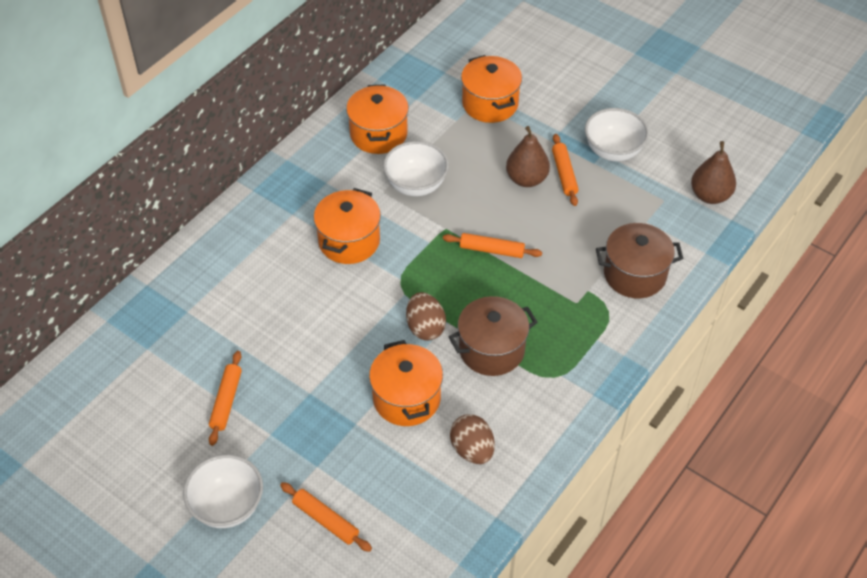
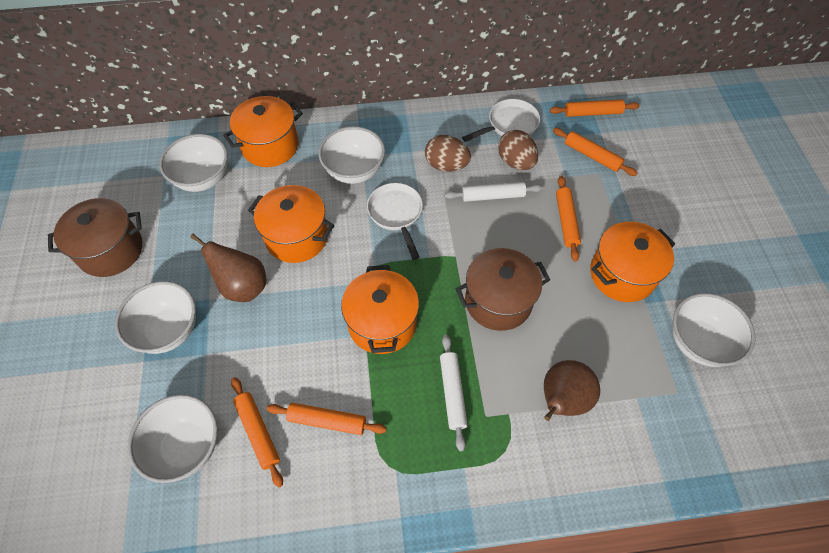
orange rolling pin: [209,351,242,446] [280,482,372,552] [443,233,542,258] [552,134,578,206] = 4 -> [231,377,283,488] [267,403,387,435] [550,99,640,117] [553,128,637,176] [556,176,581,261] = 5
white bowl: [183,454,263,528] [383,141,449,196] [585,108,649,161] = 3 -> [115,281,196,354] [128,395,218,483] [159,134,228,192] [318,126,385,184] [672,293,756,367] = 5
white pan: none = 0 -> [367,183,423,260] [462,99,540,142] = 2
white rolling pin: none = 0 -> [440,335,468,451] [445,182,543,202] = 2

